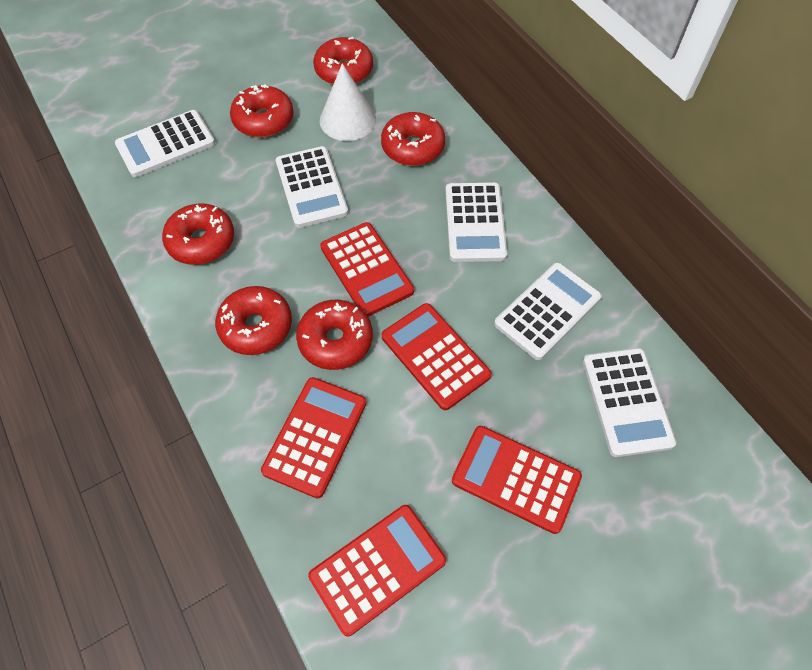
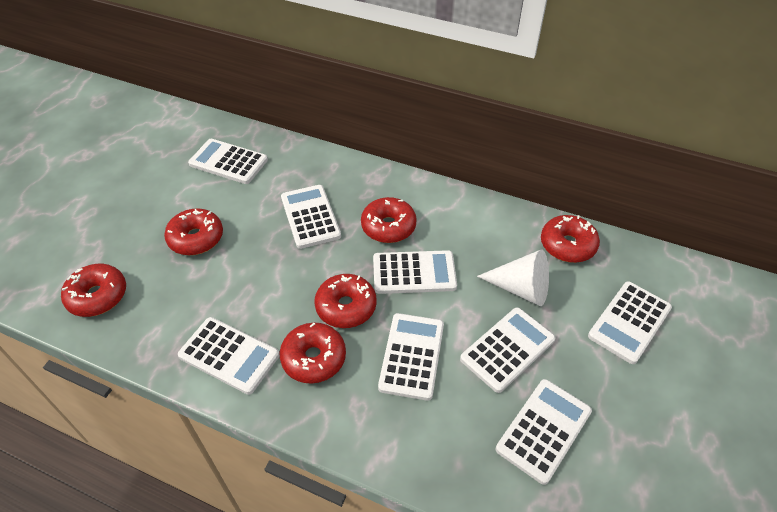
red calculator: [261,377,366,499] [308,505,446,636] [320,222,414,317] [382,303,492,410] [452,426,582,534] = 5 -> none = 0
white calculator: [115,110,215,177] [276,146,348,228] [445,182,507,262] [494,262,602,360] [583,348,676,457] = 5 -> [178,317,280,395] [188,139,268,184] [281,185,341,249] [373,250,457,294] [378,313,444,401] [460,307,556,393] [496,379,592,485] [588,281,672,364] = 8

